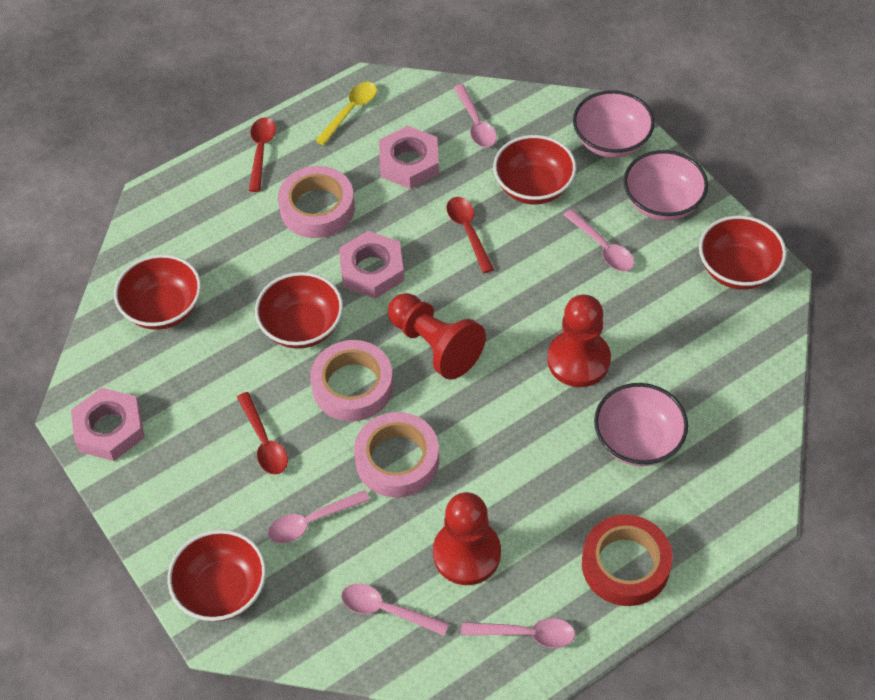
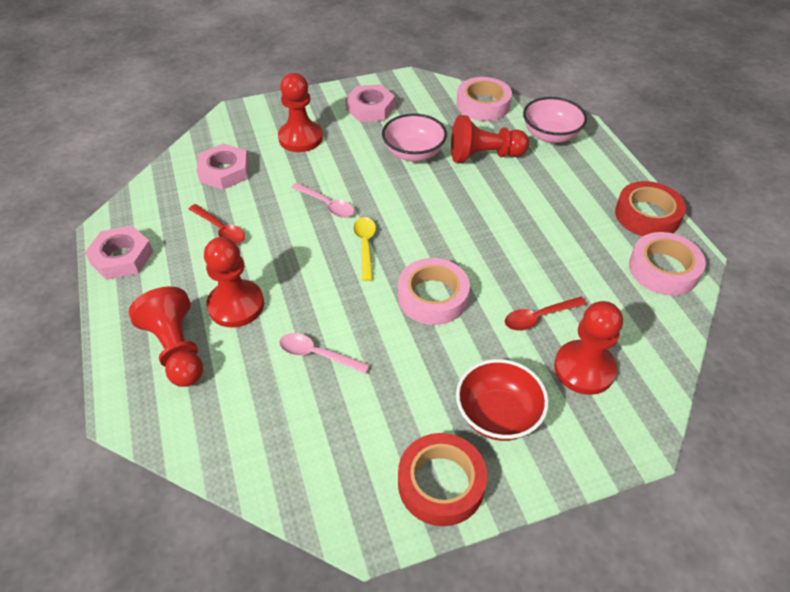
pink bowl: [573,90,655,158] [594,383,688,466] [624,150,708,221] = 3 -> [382,114,447,162] [523,97,587,143] = 2
pink spoon: [268,490,370,544] [341,584,449,636] [454,84,497,148] [461,618,575,648] [563,209,634,272] = 5 -> [279,333,370,374] [291,183,354,218] = 2
red bowl: [114,254,201,330] [168,530,266,621] [255,272,343,349] [493,135,576,204] [699,215,787,290] = 5 -> [456,359,549,441] = 1
red pawn: [388,293,486,379] [433,492,501,585] [547,295,611,387] = 3 -> [129,286,203,387] [204,237,264,328] [278,73,323,152] [451,115,529,163] [554,301,623,395] = 5
red spoon: [237,392,288,475] [249,117,276,192] [447,197,494,273] = 3 -> [189,204,245,244] [505,297,587,331] = 2
red tape: [582,515,673,606] = 1 -> [398,433,487,526] [615,181,686,236] = 2

